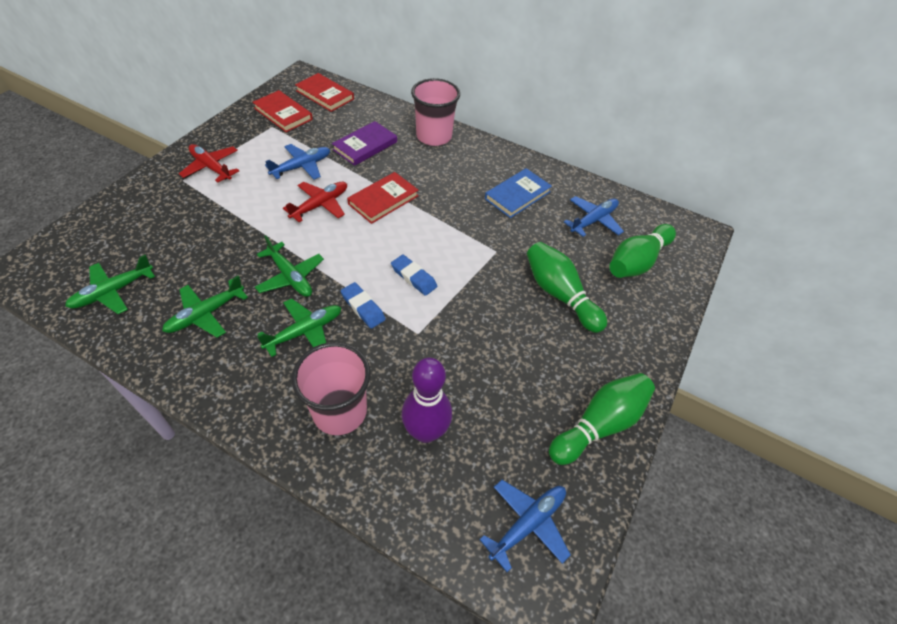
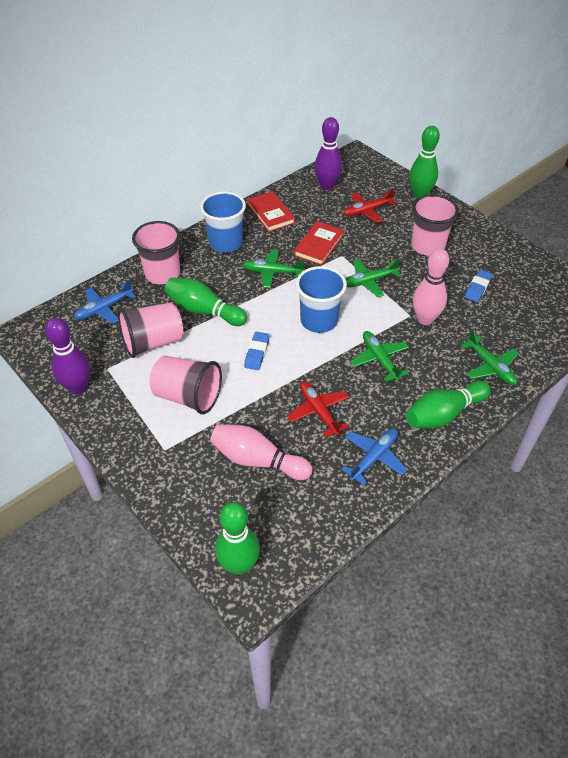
blue book: [485,168,552,218] = 1 -> none = 0
blue cup: none = 0 -> [200,191,246,252] [296,266,347,333] = 2
blue plane: [265,144,330,180] [479,480,571,572] [564,196,624,237] = 3 -> [74,280,136,324] [341,428,407,486] = 2
green bowling pin: [527,242,607,333] [549,373,655,465] [609,224,676,278] = 3 -> [165,278,247,326] [215,502,260,575] [406,381,491,428] [410,126,440,198] = 4
pink bowling pin: none = 0 -> [210,424,312,480] [413,249,449,325] = 2
pink cup: [292,342,371,435] [411,78,460,146] = 2 -> [118,303,183,358] [132,221,180,284] [149,356,222,414] [411,194,459,256] = 4
purple book: [332,121,397,166] = 1 -> none = 0
purple bowling pin: [402,358,452,443] = 1 -> [45,318,91,395] [314,117,342,190] = 2
red book: [253,90,313,132] [295,73,354,112] [347,172,418,224] = 3 -> [247,191,296,232] [294,221,344,266] = 2

